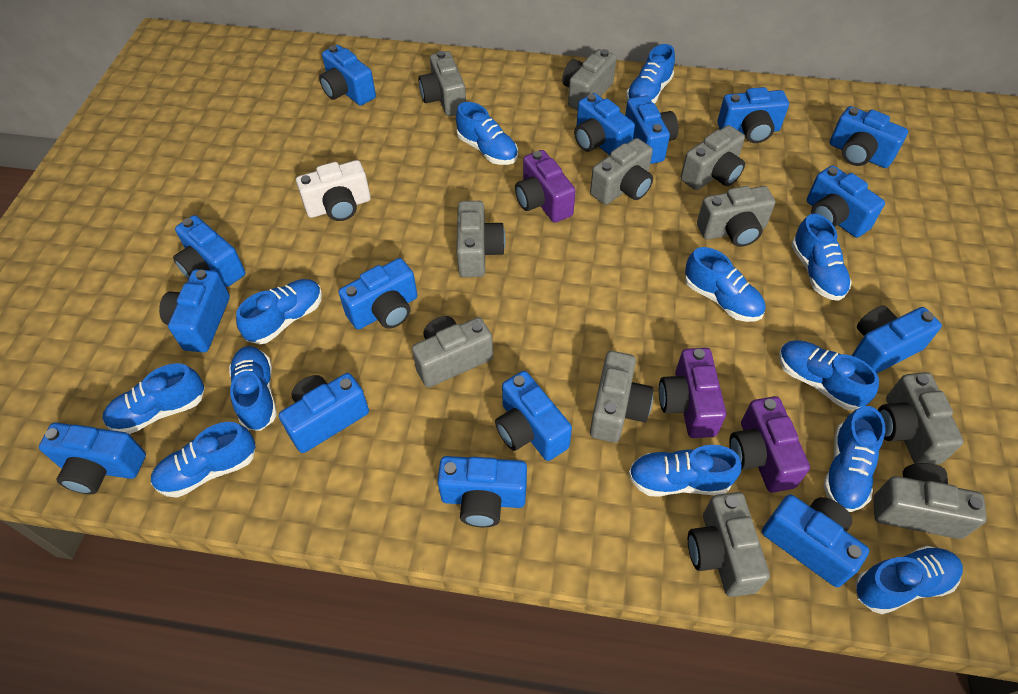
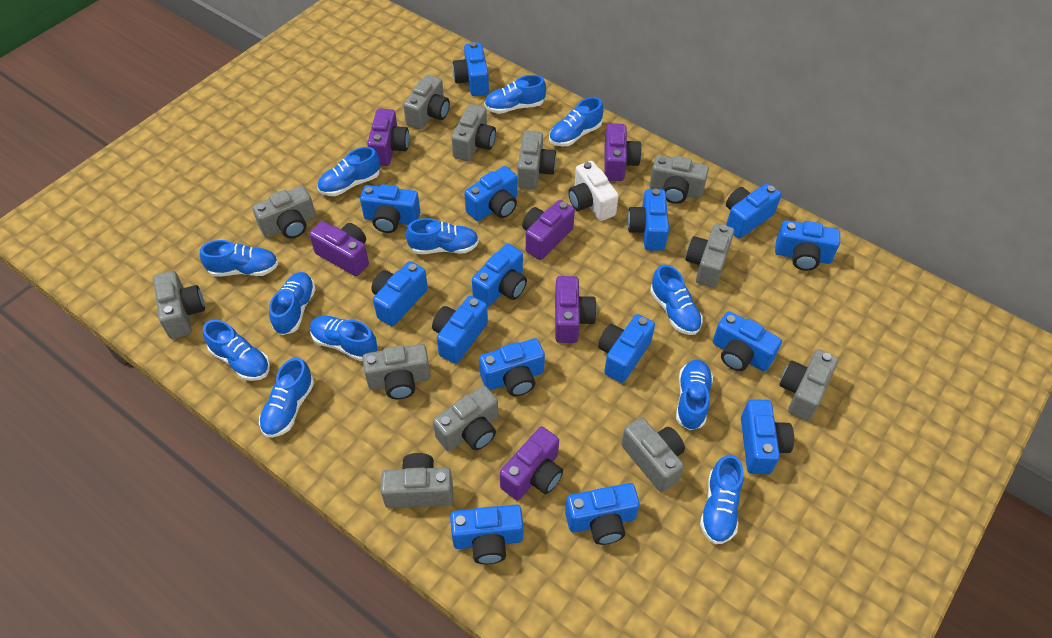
grey camera: [412,316,493,388] [419,51,466,116] [456,201,506,277] [562,49,616,110] [590,138,653,205] [590,351,653,443] [681,125,745,190] [688,492,770,597] [697,186,775,247] [874,463,987,539] [878,372,964,464] = 11 -> [153,271,205,339] [252,186,316,239] [363,344,431,399] [380,453,453,508] [403,74,450,130] [433,386,498,451] [452,104,496,161] [518,131,556,189] [621,417,685,492] [650,155,709,204] [685,223,734,288] [779,349,838,421] = 12
purple camera: [515,150,576,223] [659,348,726,438] [729,396,810,493] = 3 -> [309,221,369,276] [367,109,409,166] [500,427,563,500] [522,200,575,260] [555,276,597,343] [604,123,642,181] = 6

